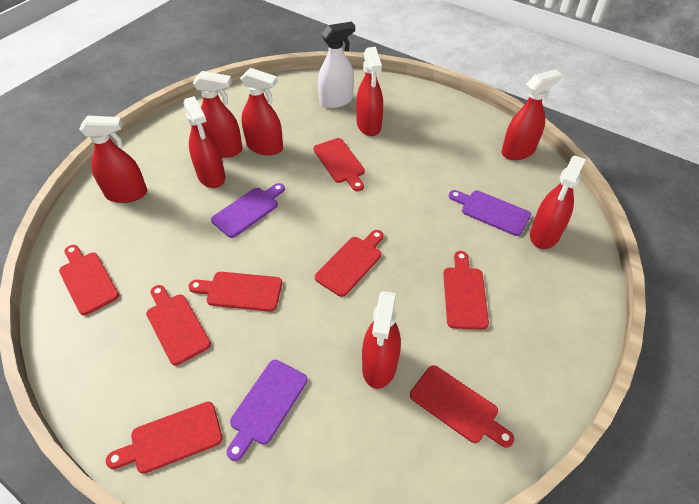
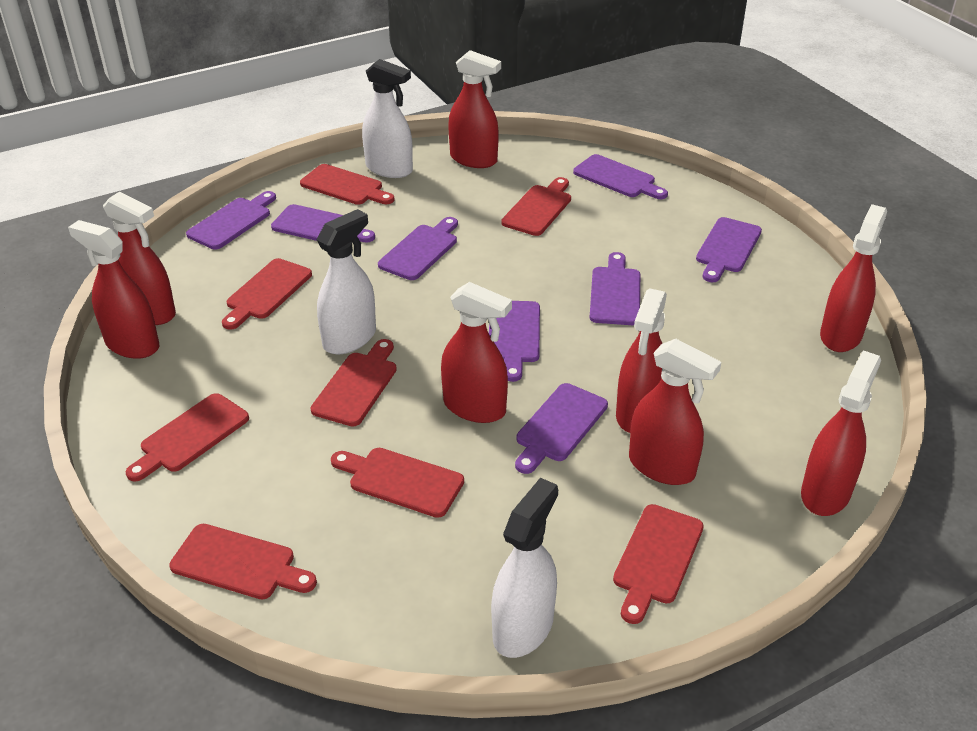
purple cutting board: [211,183,285,238] [227,360,307,461] [449,190,531,236] = 3 -> [186,191,276,250] [271,204,375,243] [378,217,458,280] [489,301,540,382] [515,383,608,474] [573,154,668,199] [590,252,640,325] [696,217,762,282] = 8
white spray bottle: [318,22,355,109] = 1 -> [317,209,376,354] [362,59,413,178] [491,478,558,658] = 3

